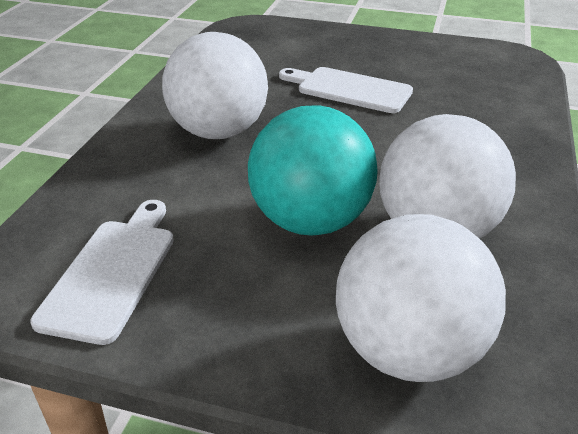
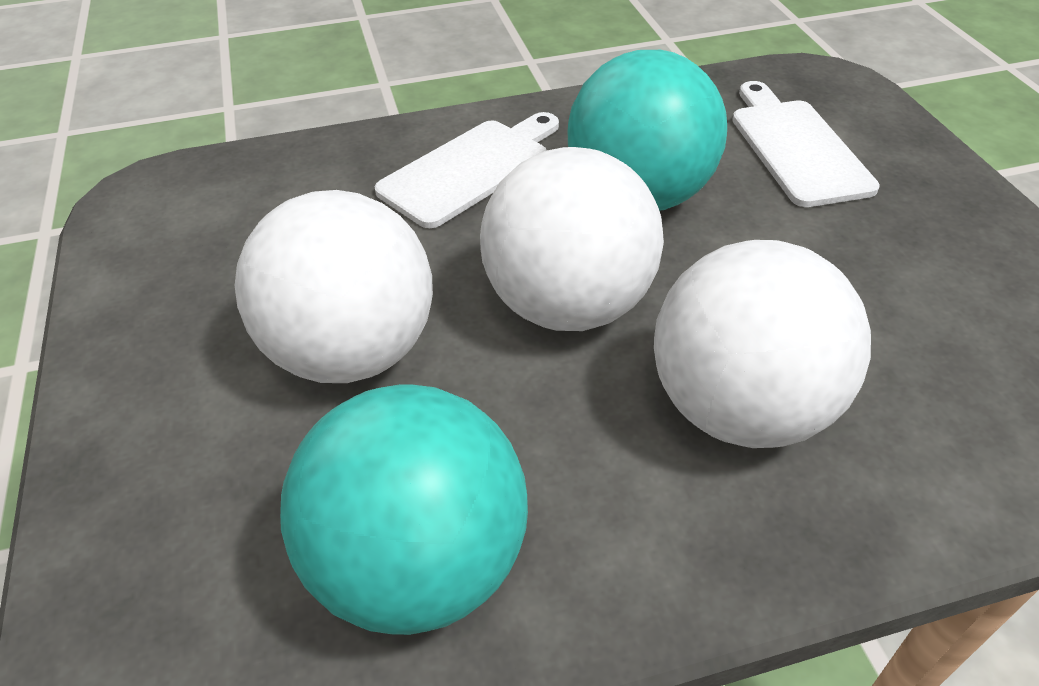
turquoise ball: [248,105,378,236] = 1 -> [280,384,528,635] [568,50,727,211] = 2

